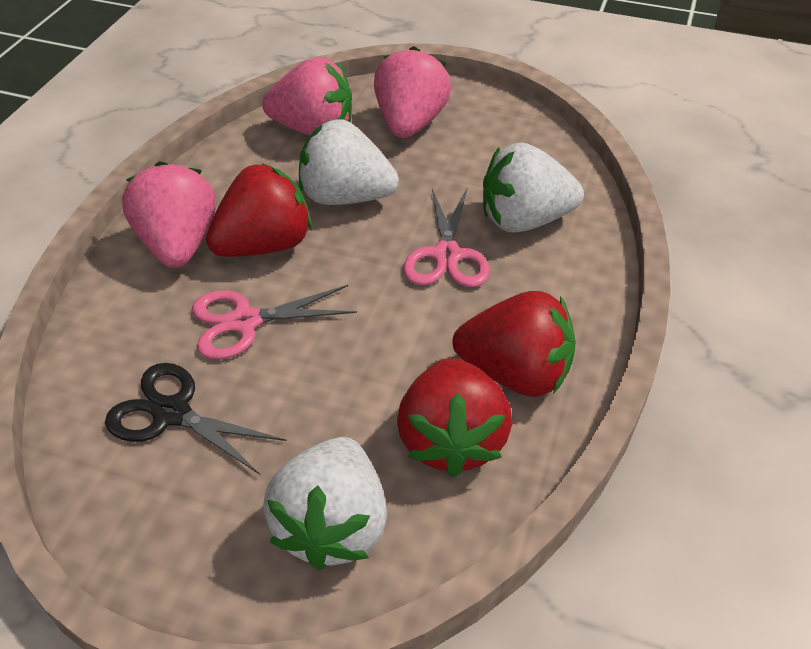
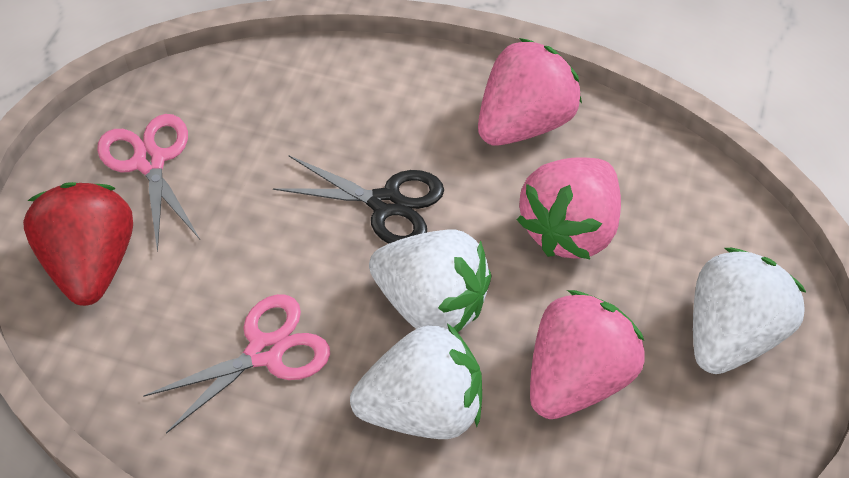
red strawberry: [206,164,312,257] [397,358,512,477] [452,291,576,397] = 3 -> [23,182,133,306] = 1

